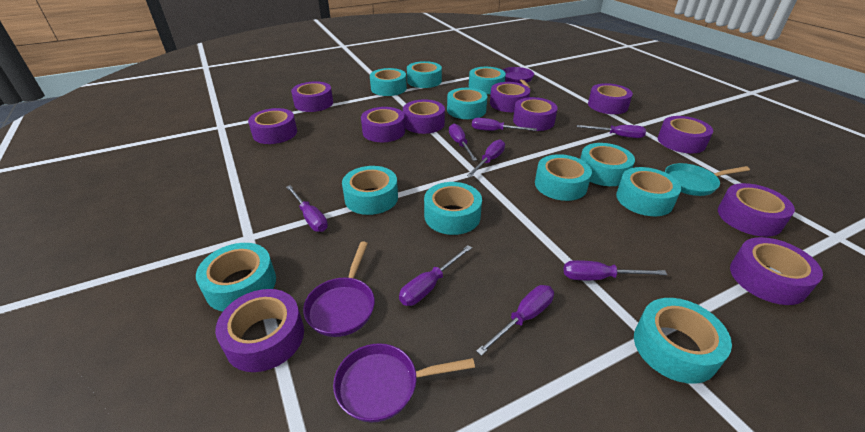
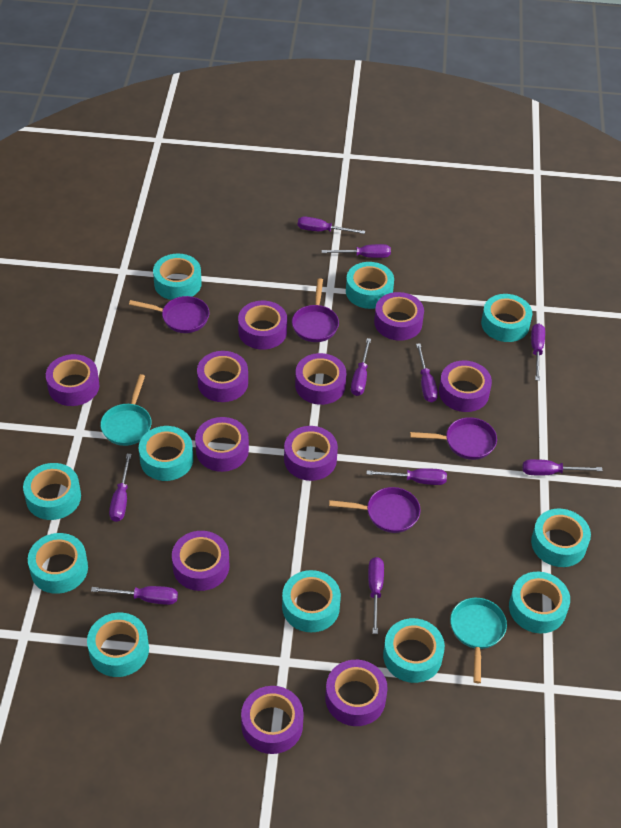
purple pan: [303,241,375,337] [333,343,475,423] [503,67,534,88] = 3 -> [129,296,209,333] [292,278,339,342] [329,487,421,533] [410,417,497,460] = 4
purple screwdriver: [286,185,328,232] [399,245,472,306] [449,124,477,161] [467,139,505,177] [472,118,537,131] [476,285,554,356] [564,260,667,280] [577,125,646,138] = 8 -> [91,586,178,605] [109,454,132,522] [298,217,365,234] [321,244,391,258] [351,338,371,396] [366,468,447,485] [368,557,384,634] [416,343,438,402] [522,459,603,475] [531,323,545,381] = 10
turquoise pan: [665,163,750,196] = 1 -> [100,374,151,446] [450,598,507,683] = 2

